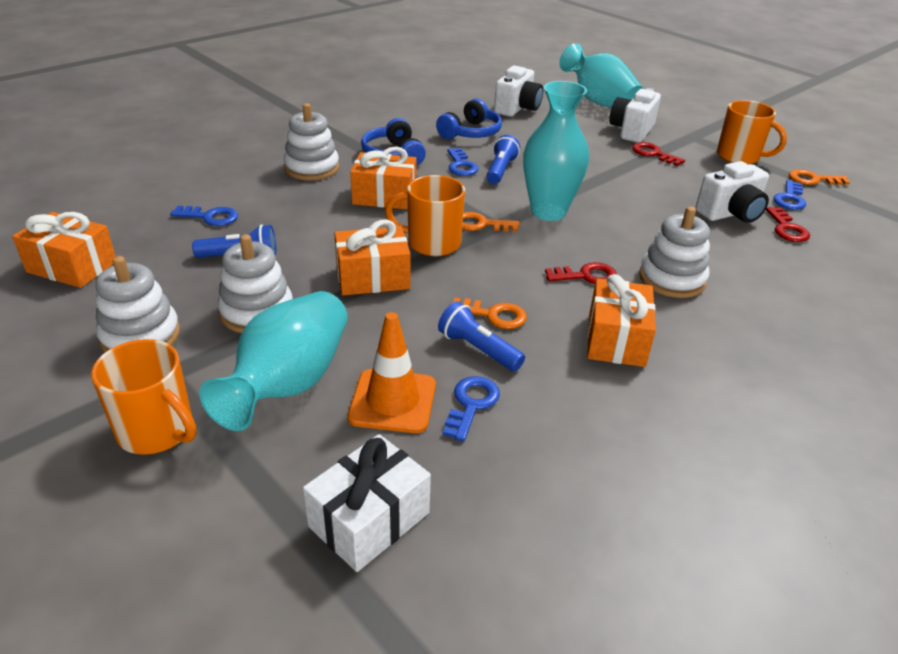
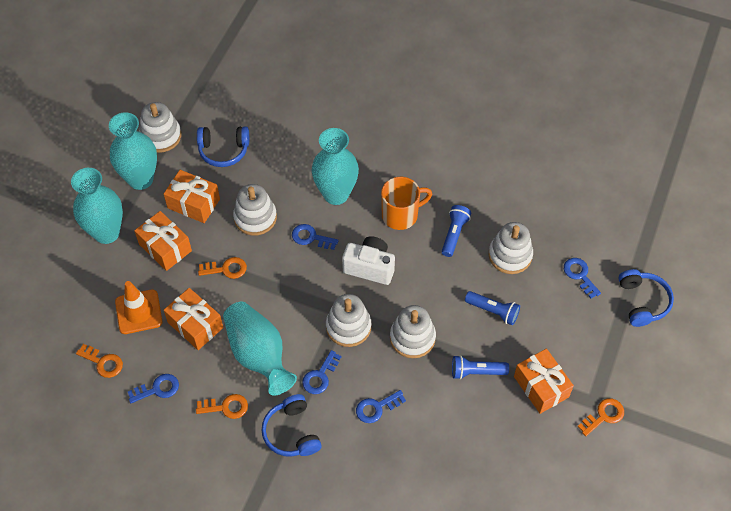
blue headphones: [361,118,426,166] [436,98,502,139] = 2 -> [197,127,249,167] [262,394,322,457] [618,269,674,327] = 3
blue key: [170,206,238,226] [443,376,500,442] [447,148,478,176] [773,180,806,210] = 4 -> [128,374,179,403] [292,224,339,250] [302,350,341,394] [356,390,406,423] [564,258,601,299] = 5
orange key: [453,297,527,329] [462,212,520,232] [789,169,850,185] = 3 -> [76,344,123,378] [196,394,248,419] [198,257,247,279] [578,398,624,436] = 4
orange mug: [91,339,197,455] [385,175,465,256] [717,100,787,165] = 3 -> [381,177,432,230] = 1
red key: [545,262,617,284] [632,142,685,166] [766,207,810,242] = 3 -> none = 0
turquoise vase: [199,291,348,431] [523,81,589,221] [559,43,643,108] = 3 -> [71,168,123,244] [109,112,157,190] [223,302,297,396] [312,128,359,205] = 4
white camera: [494,66,543,117] [609,88,661,143] [695,161,769,223] = 3 -> [342,236,395,285] = 1
white gift: [303,434,431,572] = 1 -> none = 0
white stacking toy: [96,256,180,352] [218,234,293,333] [284,103,339,180] [639,207,710,298] = 4 -> [139,102,181,153] [233,184,277,236] [326,294,371,347] [390,305,436,358] [489,222,533,274] = 5

